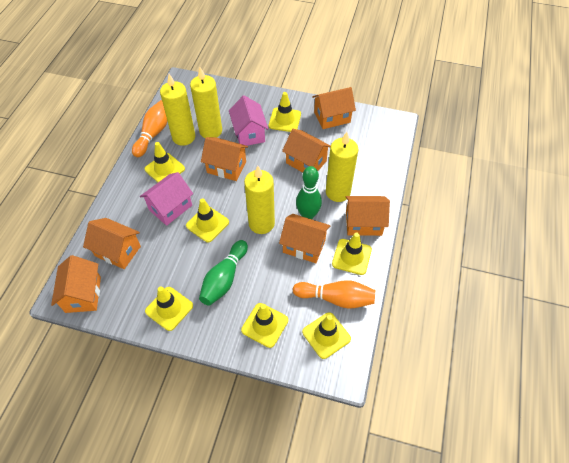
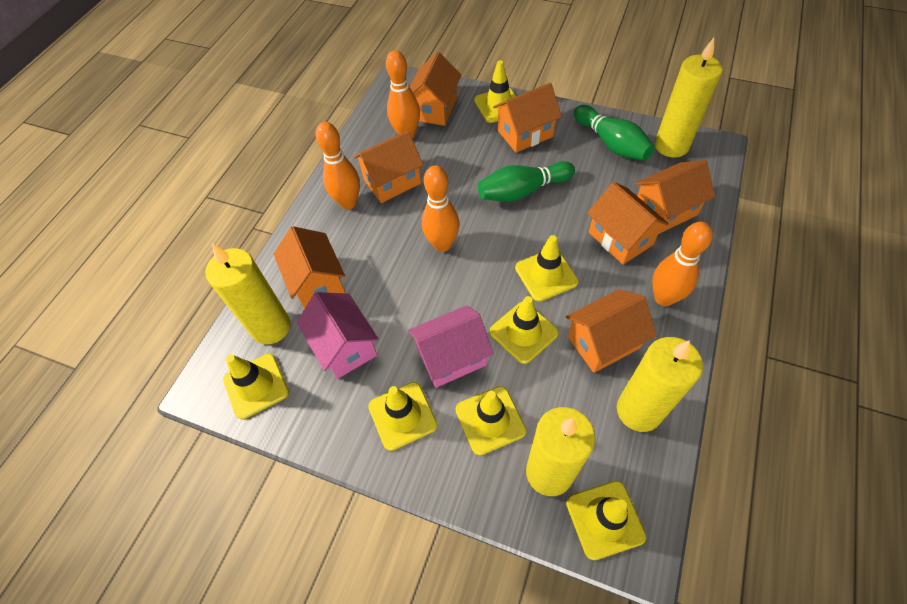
orange bowling pin: [132,100,167,157] [292,280,375,309] = 2 -> [316,122,360,209] [386,50,420,139] [422,165,460,252] [652,222,713,306] = 4

